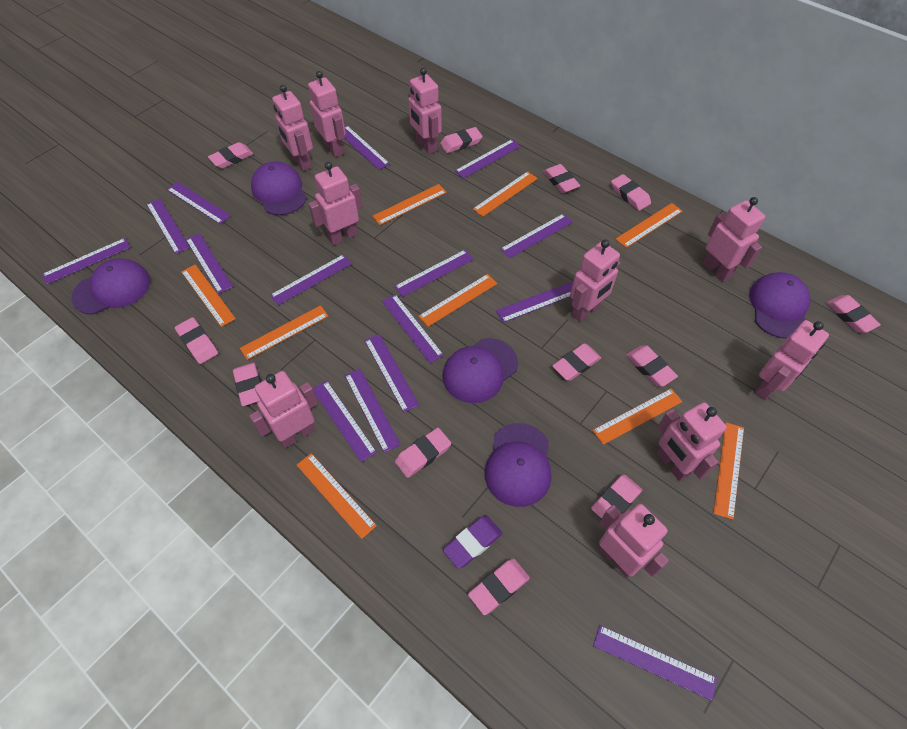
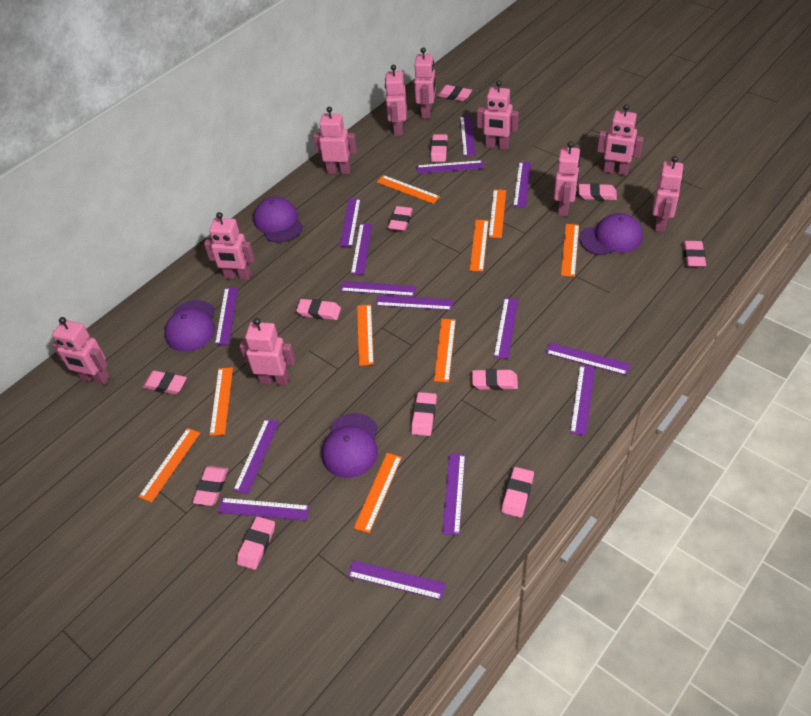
purple cap: [72,258,150,315] [251,161,307,215] [443,338,518,403] [485,423,552,507] [749,272,810,339] = 5 -> [165,300,215,352] [253,196,303,243] [322,413,378,478] [580,213,643,255] = 4
purple eraser: [443,516,502,569] = 1 -> none = 0

